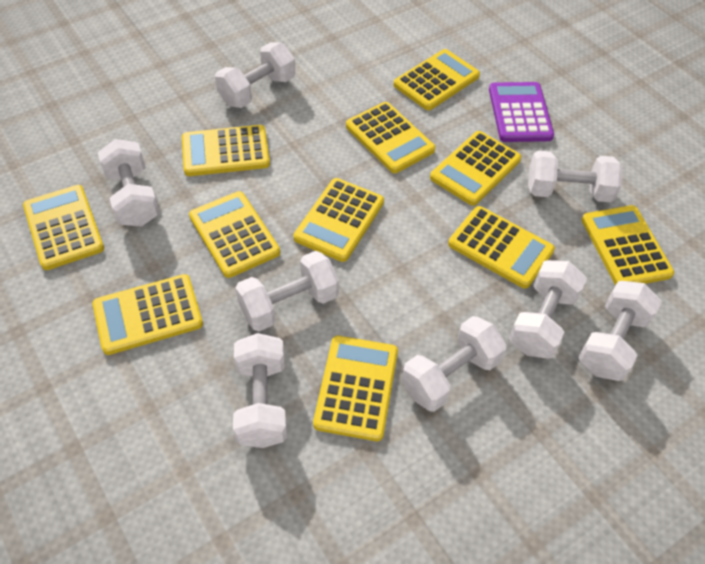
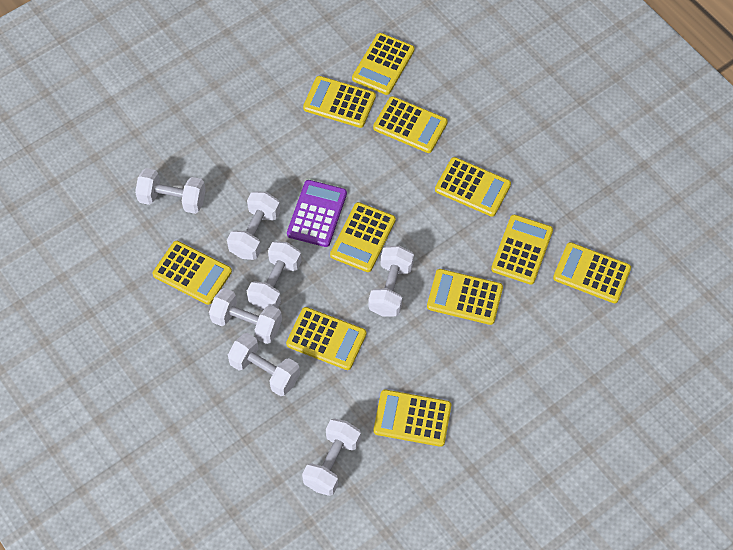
white dumbbell: [98,139,160,227] [215,43,295,108] [233,333,287,448] [235,251,339,331] [402,316,507,412] [509,260,587,359] [528,151,623,202] [578,281,662,381] = 8 -> [135,168,206,214] [209,288,282,344] [227,191,280,260] [228,333,300,396] [247,241,302,310] [302,418,361,496] [368,246,414,317] = 7

